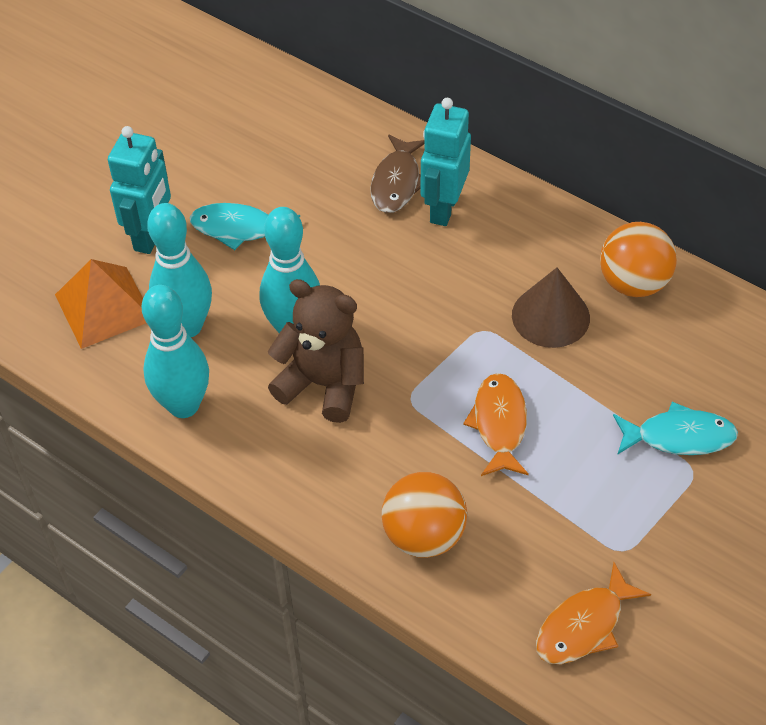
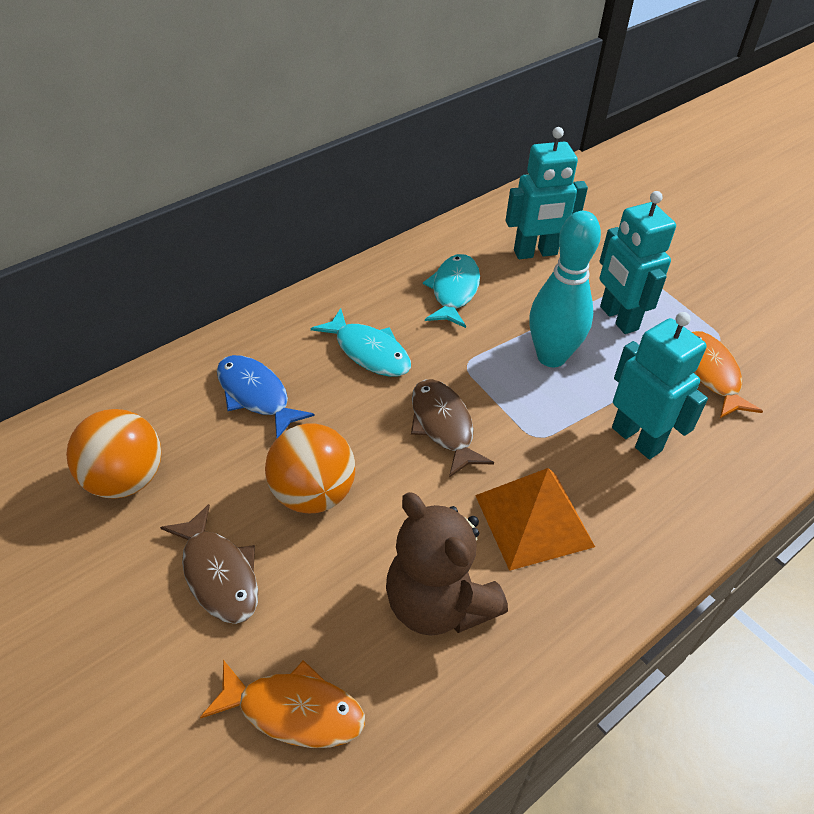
blue fish: none = 0 -> [217,355,315,438] = 1
brown cone: [512,268,590,348] = 1 -> none = 0
brown fish: [370,135,424,213] = 1 -> [160,504,258,624] [411,379,494,478] = 2
turquoise bowling pin: [142,285,209,418] [147,203,212,337] [260,207,320,333] = 3 -> [529,211,601,367] = 1
turquoise robot: [108,126,171,254] [421,98,471,226] = 2 -> [506,127,588,259] [600,191,676,334] [612,312,708,459] = 3

